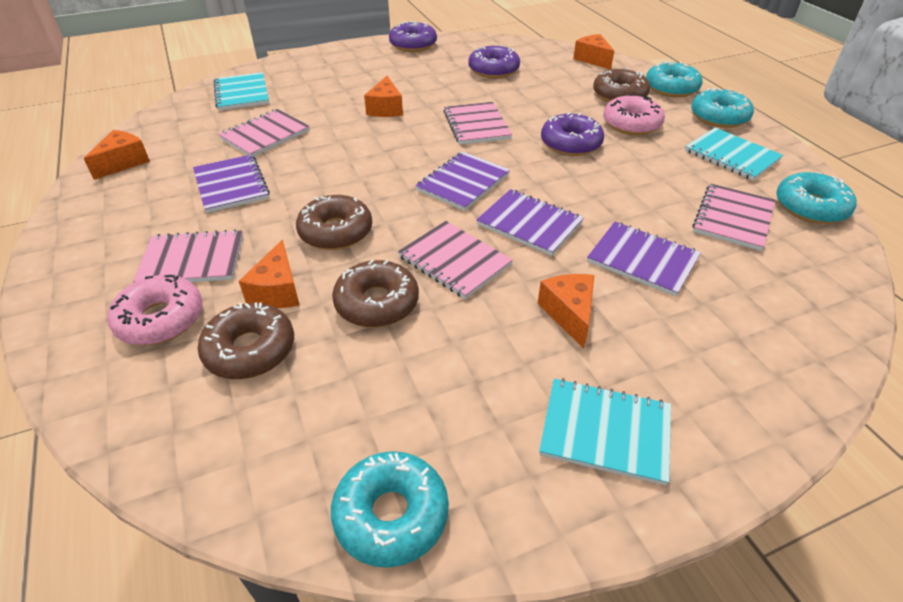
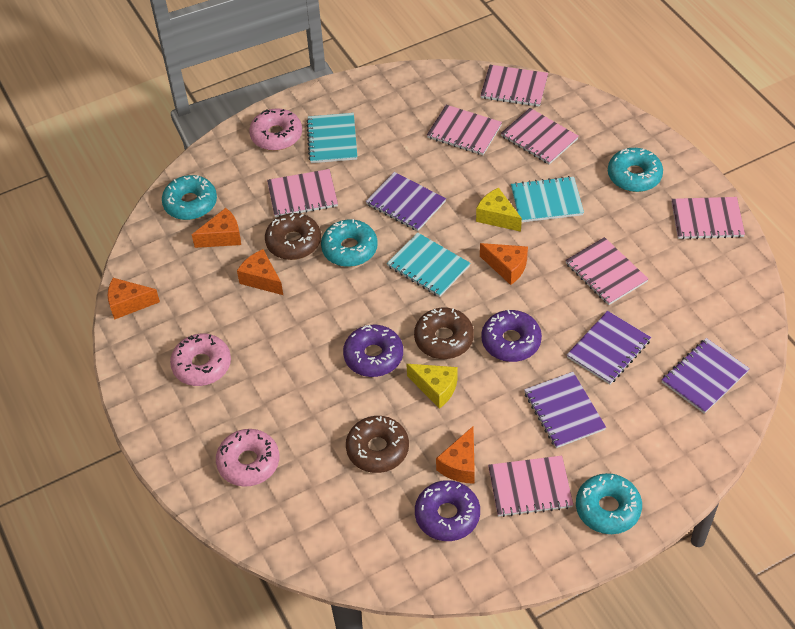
brown donut: [197,302,294,379] [296,195,372,250] [332,260,419,328] [593,68,650,102] = 4 -> [265,213,321,260] [346,416,409,473] [414,308,474,359] = 3
pink donut: [107,275,203,345] [603,94,665,135] = 2 -> [170,334,231,386] [216,429,279,487] [249,108,302,151] = 3
pink notebook: [133,229,243,282] [218,109,310,156] [398,221,513,299] [443,102,512,145] [692,184,775,251] = 5 -> [267,169,338,217] [427,105,502,155] [480,65,548,107] [488,456,573,517] [501,108,579,165] [565,237,648,305] [671,197,745,240] = 7
yellow cheese: none = 0 -> [406,364,457,409] [476,188,522,232] = 2

